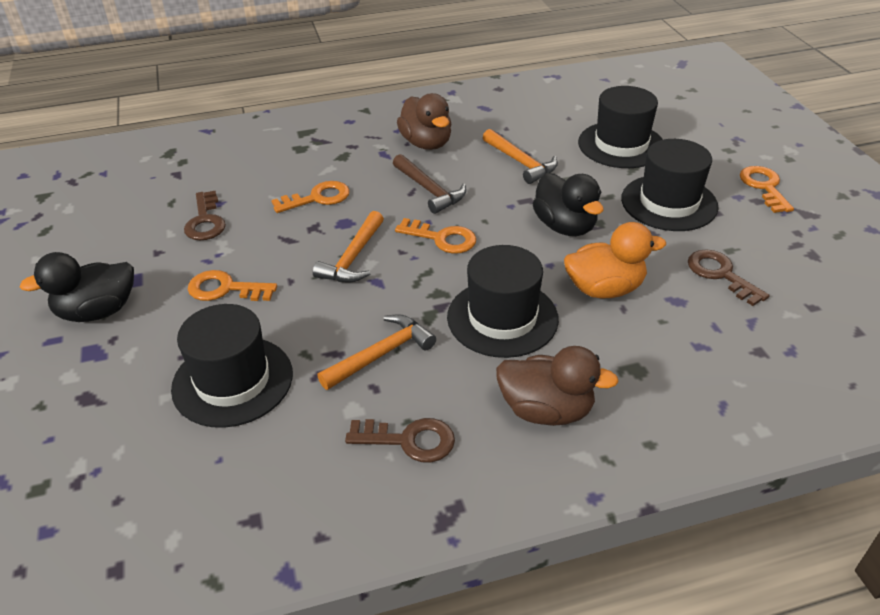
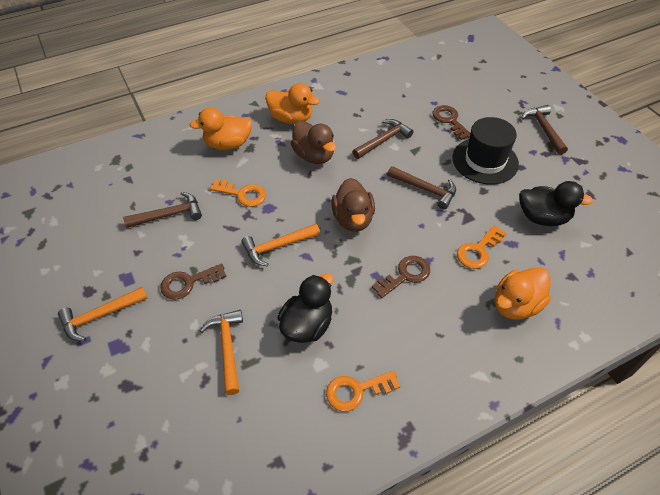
black hat: [171,304,293,428] [447,245,559,358] [578,86,663,168] [621,139,719,231] = 4 -> [452,117,519,185] = 1
brown hammer: [393,154,466,214] = 1 -> [123,192,202,228] [352,119,413,159] [387,166,456,209] [522,105,568,155] = 4
orange duck: [564,222,666,299] = 1 -> [189,107,252,150] [265,83,320,124] [495,267,551,320] = 3
orange key: [188,270,277,301] [271,181,350,213] [395,218,476,254] [740,166,794,213] = 4 -> [210,179,266,207] [326,370,400,412] [457,225,506,269] = 3

